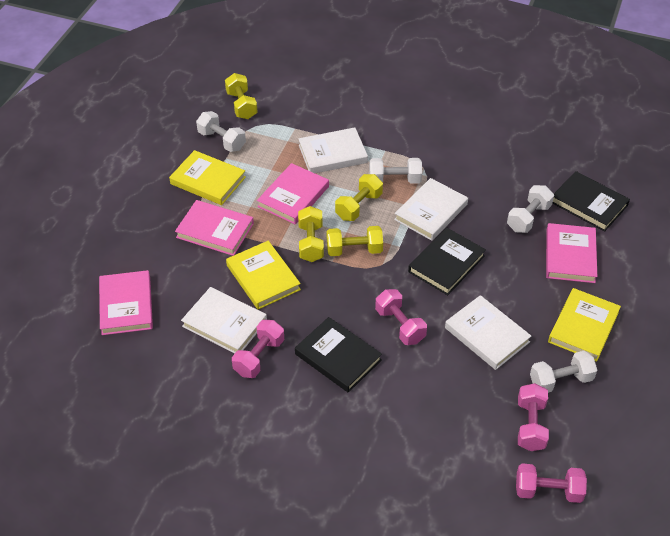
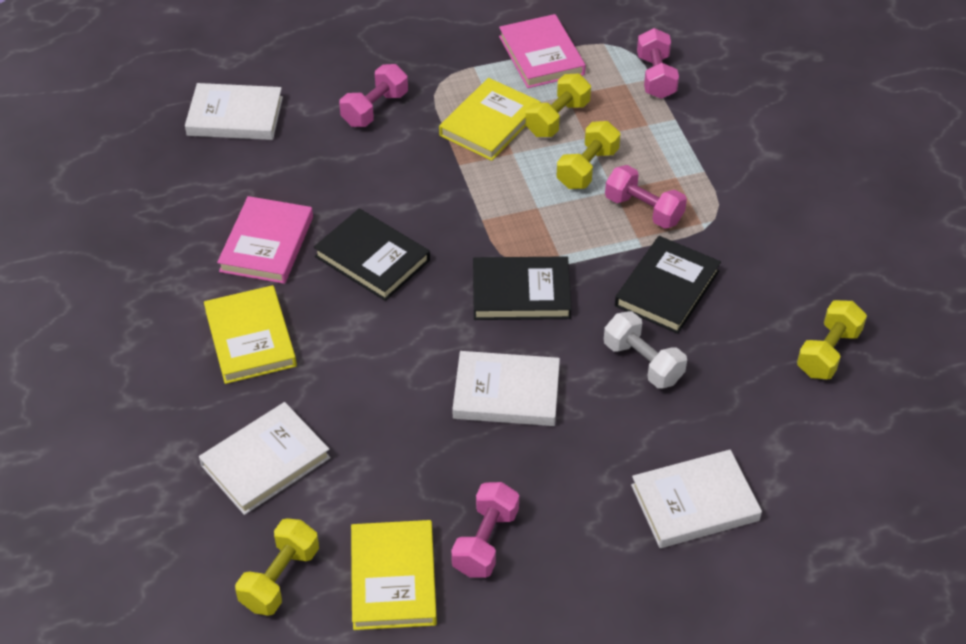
pink book: [99,270,153,335] [175,200,254,256] [257,163,329,224] [546,223,597,283] = 4 -> [217,196,313,284] [499,14,586,88] = 2
white dumbbell: [196,111,246,152] [369,158,422,184] [507,185,554,233] [530,351,597,393] = 4 -> [604,311,687,389] = 1

